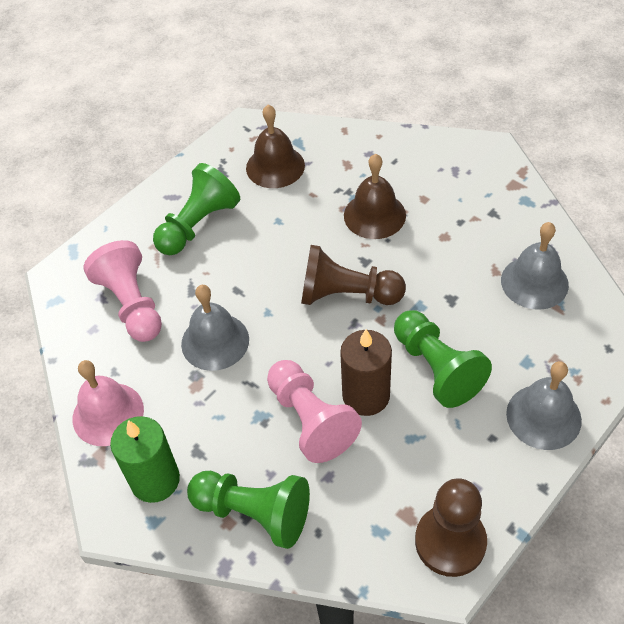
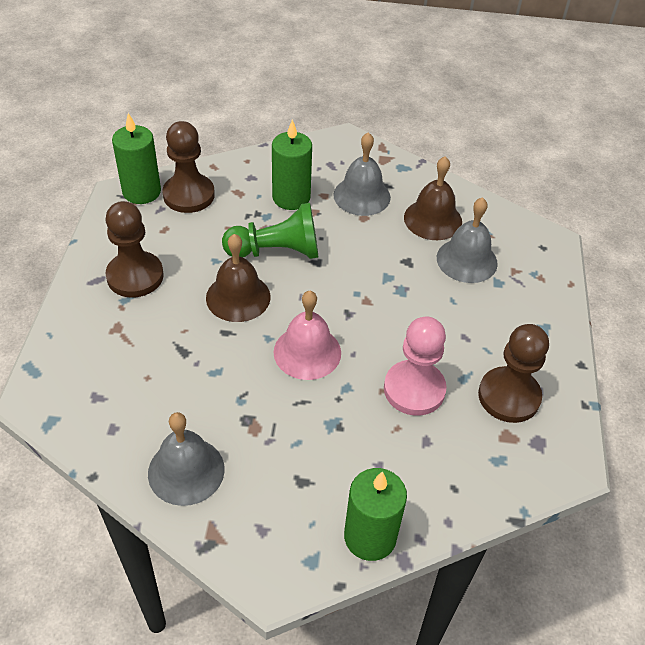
brown candle: [340,329,392,416] = 1 -> none = 0
brown pawn: [301,245,406,305] [415,478,487,577] = 2 -> [105,201,164,298] [162,121,215,213] [478,324,549,423] = 3
green candle: [110,416,180,503] = 1 -> [112,113,161,204] [272,119,312,210] [344,468,407,561] = 3
green pawn: [153,163,240,255] [187,471,310,549] [394,310,492,408] = 3 -> [222,203,318,259] = 1
pink pawn: [83,240,162,342] [267,360,362,463] = 2 -> [384,316,447,416] = 1

